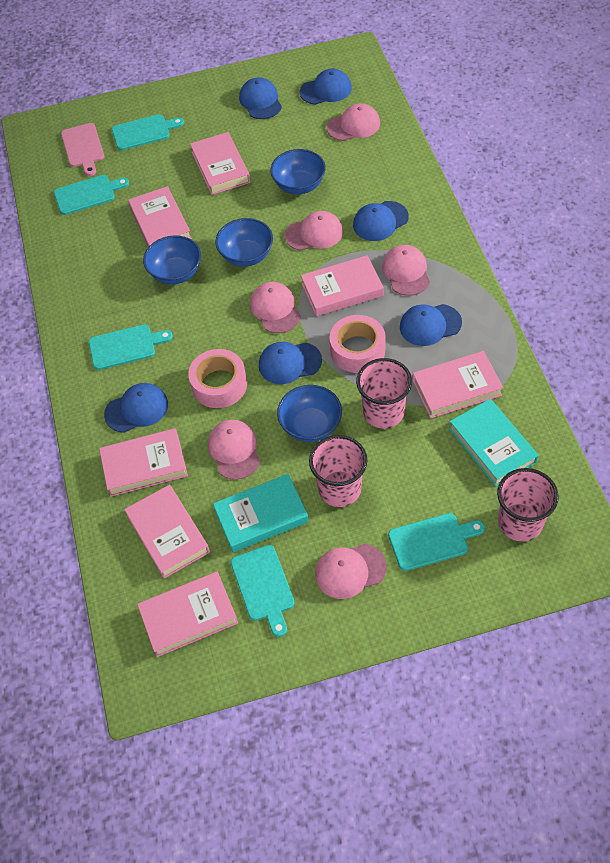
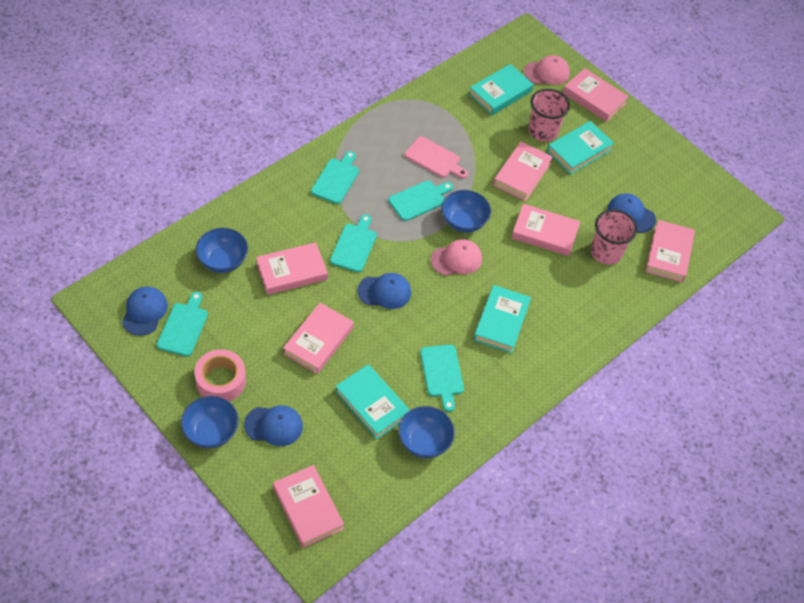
blue cap: [104,383,168,433] [239,78,282,119] [259,342,322,384] [300,69,352,105] [353,201,409,241] [400,304,462,346] = 6 -> [122,286,168,336] [244,405,303,446] [357,273,411,309] [607,194,656,233] = 4
pink cap: [208,420,260,480] [250,282,301,333] [285,211,343,251] [315,544,387,599] [327,103,380,141] [382,245,430,296] = 6 -> [431,239,482,276] [524,55,570,85] = 2
pink cup: [309,435,367,507] [356,358,412,429] [497,468,559,542] = 3 -> [528,89,570,142] [591,209,638,265] = 2
pink tape: [188,349,247,408] [330,315,386,373] = 2 -> [194,349,246,401] = 1
turquoise book: [213,474,309,553] [449,399,539,487] = 2 -> [335,364,410,440] [469,64,534,115] [473,285,531,353] [547,121,614,175] = 4

